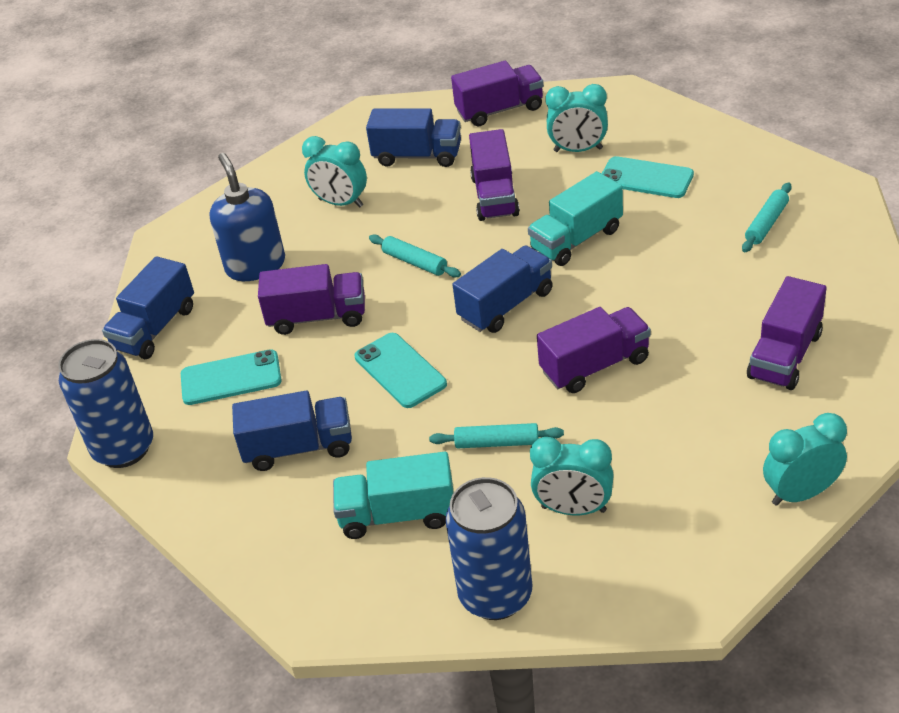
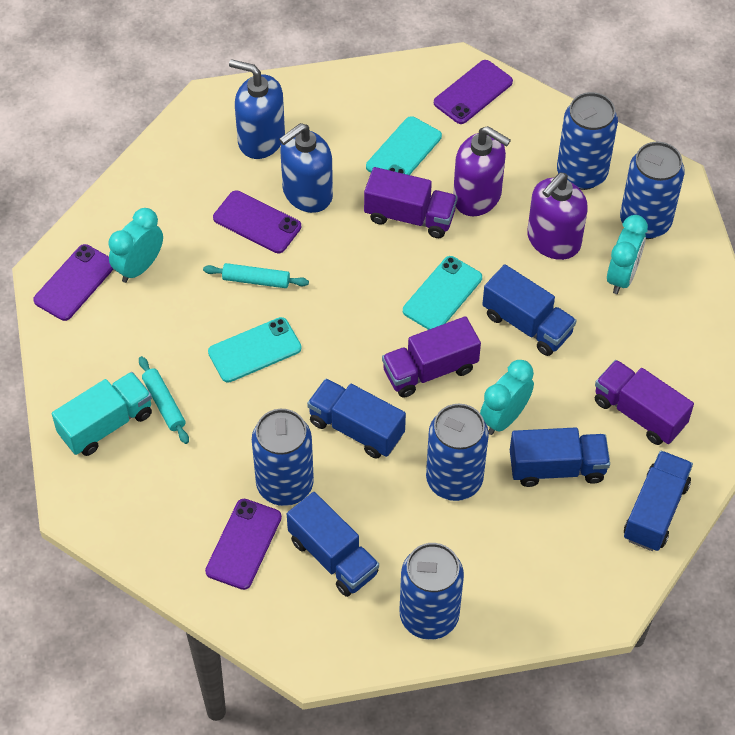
blue can: [58,339,153,468] [445,477,532,620] = 2 -> [252,409,314,506] [400,543,464,640] [426,404,489,501] [557,92,618,190] [620,142,685,239] = 5
blue soap dispenser: [209,153,285,281] = 1 -> [229,59,285,159] [279,123,333,213] = 2
blue truck: [102,256,194,359] [232,391,352,471] [366,108,461,167] [453,245,553,333] = 4 -> [287,492,379,597] [307,379,406,459] [482,264,577,356] [510,427,610,487] [624,451,693,551] = 5
purple phone: none = 0 -> [33,244,114,321] [205,499,282,590] [213,190,301,253] [434,60,513,124] = 4
purple soap dispenser: none = 0 -> [453,126,511,216] [527,173,588,260] = 2
purple truck: [258,264,365,335] [451,61,544,126] [469,129,520,221] [537,307,651,393] [747,276,827,390] = 5 -> [364,167,457,238] [382,316,481,398] [595,360,694,445] = 3
turquoise clock: [302,136,367,208] [530,437,614,515] [545,84,608,152] [763,413,847,506] = 4 -> [109,208,163,283] [480,360,534,435] [607,215,648,294] = 3
turquoise rolling pin: [369,234,461,278] [429,423,564,448] [742,182,792,253] = 3 -> [139,356,189,444] [203,263,309,288] = 2
turquoise truck: [333,452,454,539] [528,171,623,266] = 2 -> [52,372,152,456] = 1

